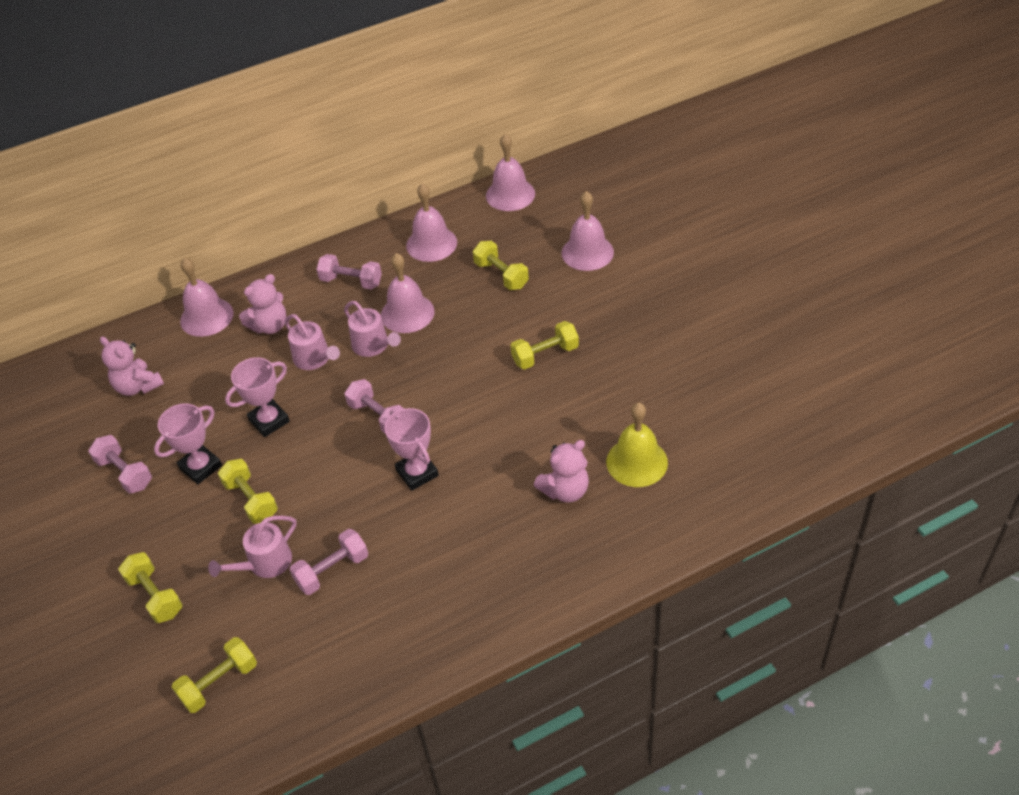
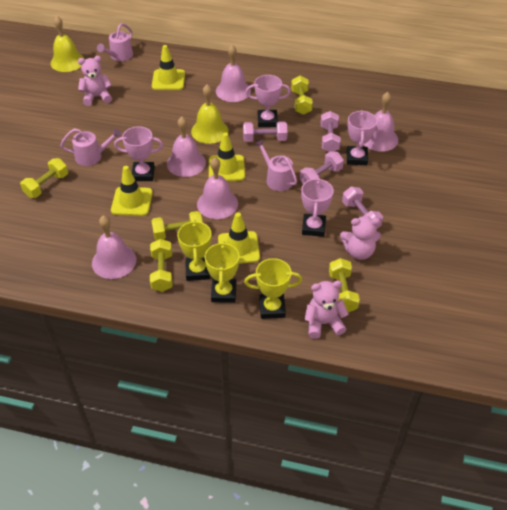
pink trophy: [154,403,222,484] [225,357,290,437] [385,408,439,491] = 3 -> [114,126,163,181] [245,75,291,127] [301,178,334,237] [347,110,377,165] = 4
yellow bell: [606,403,668,487] = 1 -> [50,16,84,72] [191,85,229,144] = 2
yellow traffic cone: none = 0 -> [111,166,153,216] [152,45,185,90] [209,133,245,181] [218,212,260,264] = 4
yellow trophy: none = 0 -> [177,220,212,281] [205,241,240,303] [244,258,302,319] = 3

